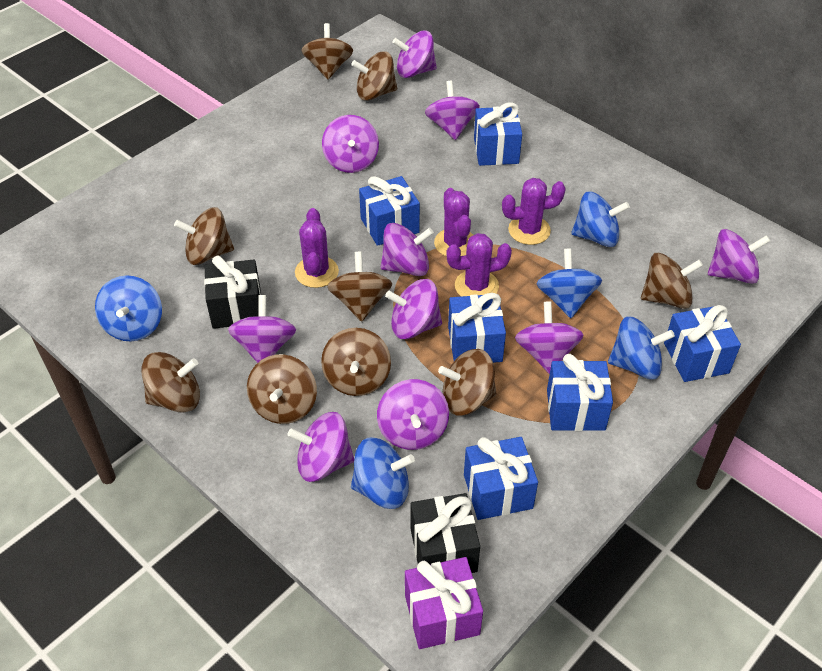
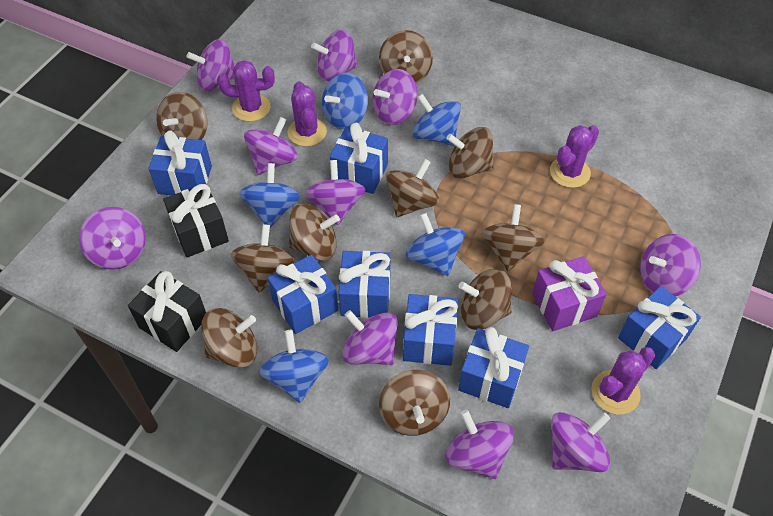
blue gift: [359,176,420,246] [448,293,506,363] [464,437,538,520] [474,102,522,166] [547,354,613,431] [664,305,741,382] = 6 -> [148,130,212,195] [268,255,338,334] [330,123,388,194] [339,251,390,318] [403,294,458,366] [458,327,529,408] [618,286,701,369] = 7
brown spinning top: [141,352,200,413] [174,207,234,265] [247,354,317,424] [302,23,353,79] [321,328,391,396] [327,252,392,322] [351,51,397,101] [438,349,497,416] [641,253,703,309] = 9 -> [156,92,208,140] [201,308,257,368] [230,224,295,293] [289,204,340,261] [379,30,433,83] [379,370,450,436] [386,159,439,217] [446,127,494,179] [458,269,512,330] [481,204,544,271] = 10

